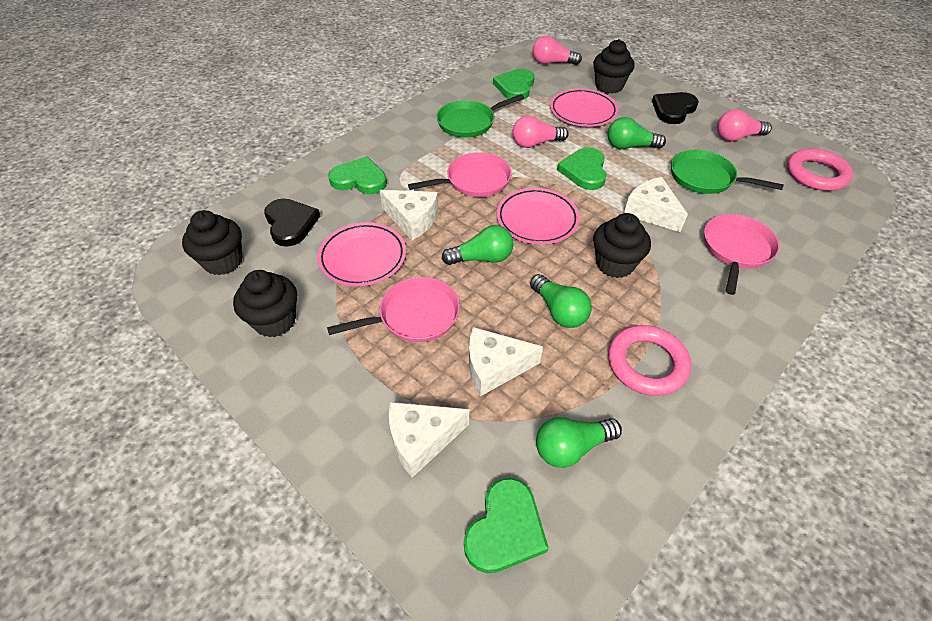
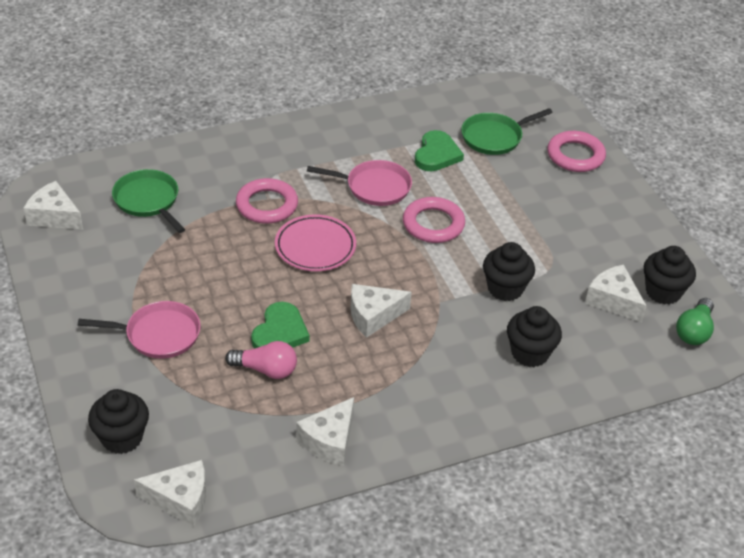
black heart: [264,198,320,247] [652,92,699,124] = 2 -> none = 0
green heart: [328,156,387,194] [464,478,549,573] [493,69,534,100] [557,148,607,190] = 4 -> [251,302,310,349] [415,130,464,172] = 2
green light bulb: [442,225,514,265] [530,274,592,328] [536,417,622,468] [608,117,666,149] = 4 -> [676,298,714,345] = 1
pink light bulb: [512,116,569,148] [533,36,582,65] [717,109,772,141] = 3 -> [225,341,297,379] = 1
pink pan: [327,277,460,342] [408,152,512,197] [704,214,780,295] = 3 -> [78,301,201,359] [307,160,412,206] = 2
pink plate: [317,222,406,286] [497,188,580,244] [550,88,619,127] = 3 -> [275,214,356,271] = 1
pink ring: [608,325,691,396] [787,148,853,191] = 2 -> [236,178,298,224] [403,197,465,243] [547,131,606,172] = 3
white cheese: [380,190,438,240] [389,402,469,478] [469,327,543,396] [624,177,688,232] = 4 -> [23,181,83,230] [134,460,206,527] [296,397,354,466] [351,284,412,338] [585,264,647,322] = 5

